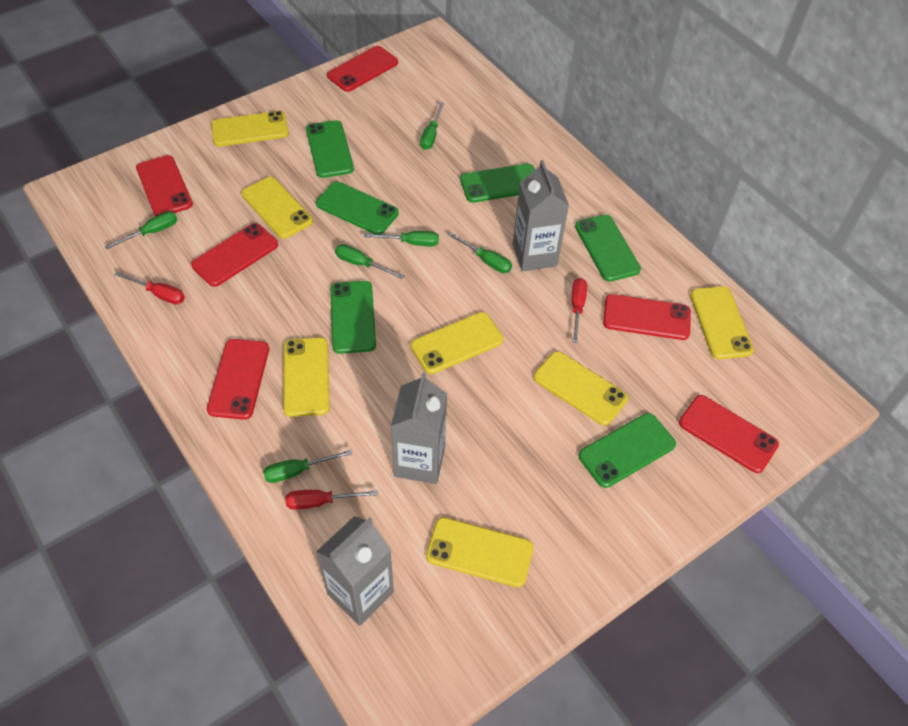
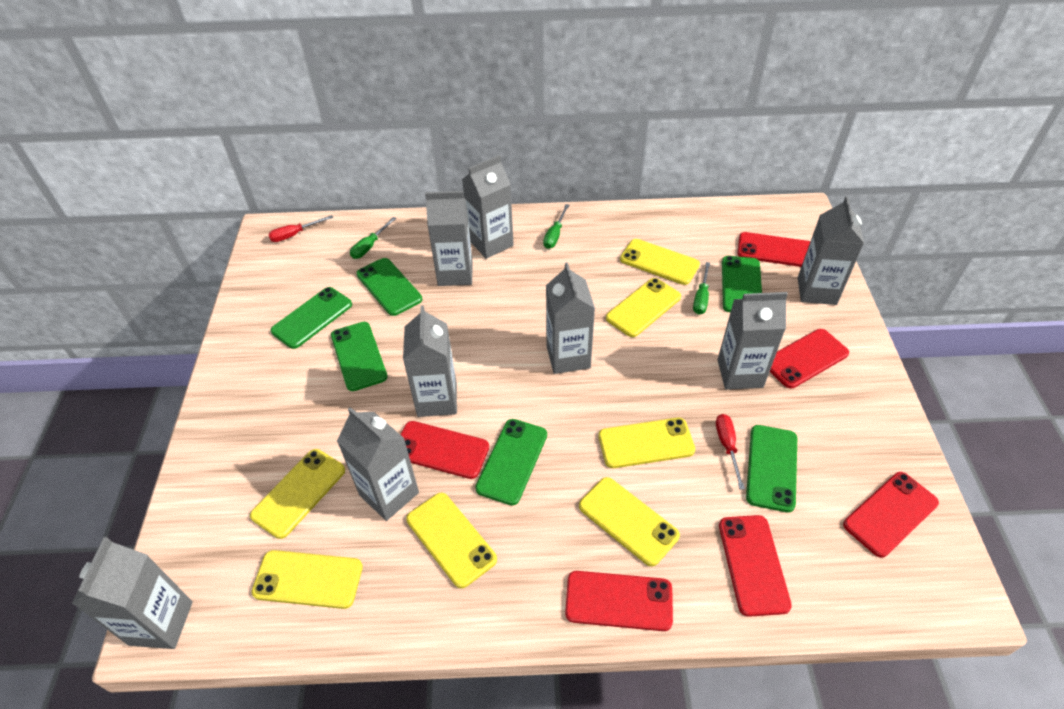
green screwdriver: [105,211,178,249] [263,450,352,483] [335,244,404,279] [364,231,439,246] [420,102,444,150] [448,232,512,273] = 6 -> [350,217,396,259] [543,204,569,249] [693,262,710,315] = 3
grey carton: [316,516,394,626] [391,372,447,484] [513,160,569,271] = 3 -> [72,537,193,649] [337,407,419,521] [403,305,457,417] [425,191,473,286] [462,155,514,259] [546,262,595,374] [717,292,788,390] [798,196,864,305] = 8
red screwdriver: [114,271,185,304] [286,490,378,510] [572,278,587,343] = 3 -> [268,215,333,242] [716,414,745,490] = 2

